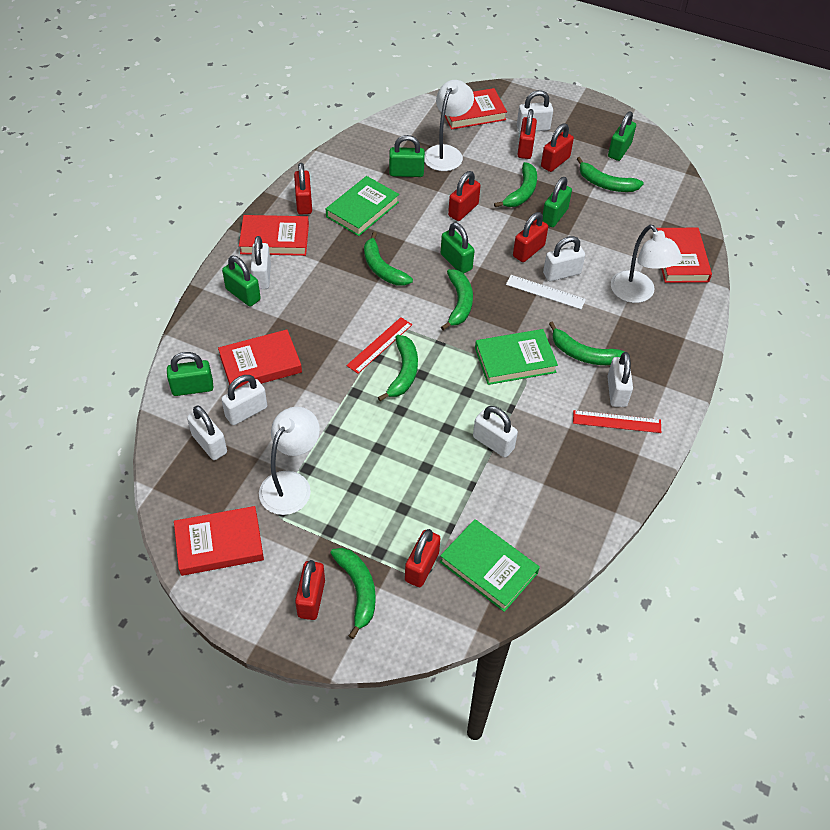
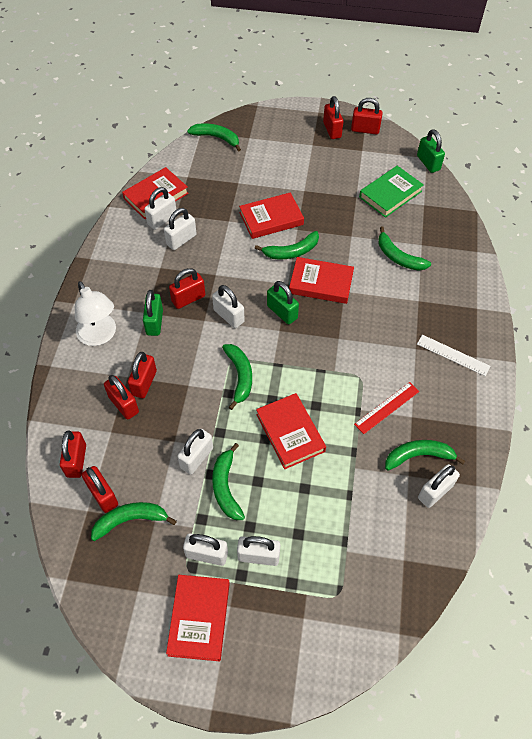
green book: [326,176,399,236] [440,519,540,612] [475,329,558,385] = 3 -> [359,166,424,218] = 1
green padlock: [167,352,213,396] [222,256,261,306] [389,135,425,177] [441,222,475,273] [543,177,572,227] [608,112,636,161] = 6 -> [143,290,163,336] [267,281,299,324] [417,129,445,173] = 3
red ruler: [346,317,412,374] [573,410,661,433] = 2 -> [354,382,419,434] = 1
white lamp: [259,407,320,515] [424,80,474,171] [611,225,682,303] = 3 -> [75,281,116,346] = 1

